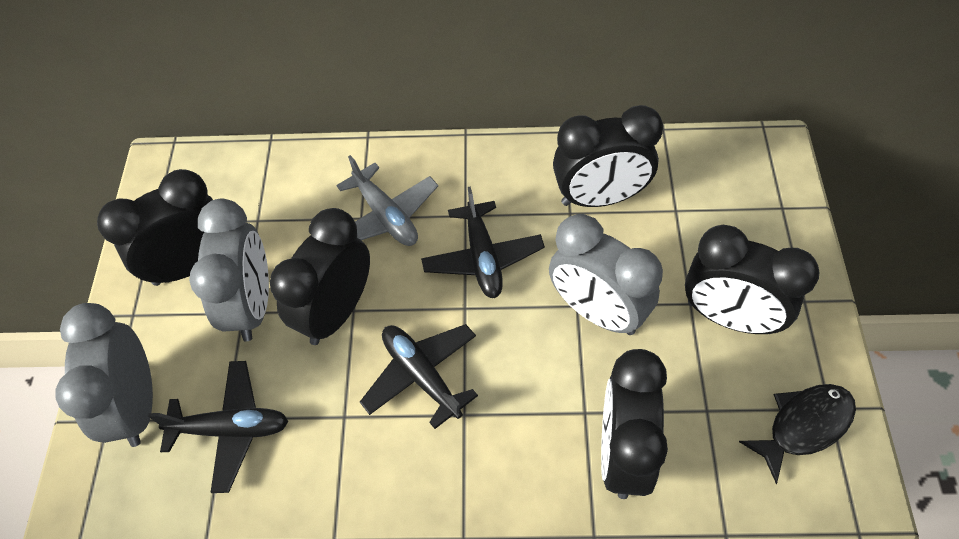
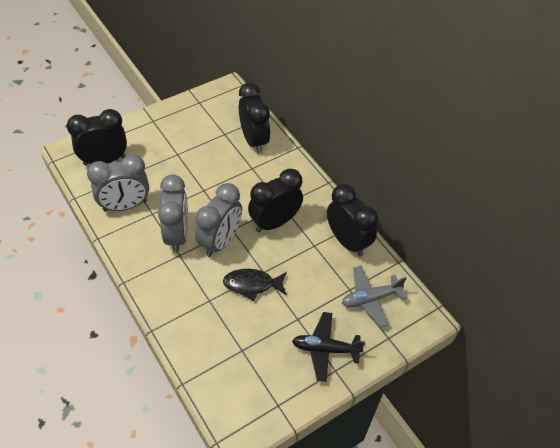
black clock: [97,169,213,286] [270,208,370,345] [553,105,663,207] [601,349,668,499] [685,225,819,334] = 5 -> [67,109,127,165] [239,82,271,154] [248,169,303,232] [327,184,378,257] = 4
black plane: [148,361,288,493] [360,324,478,429] [421,186,545,298] = 3 -> [292,312,365,382] = 1

